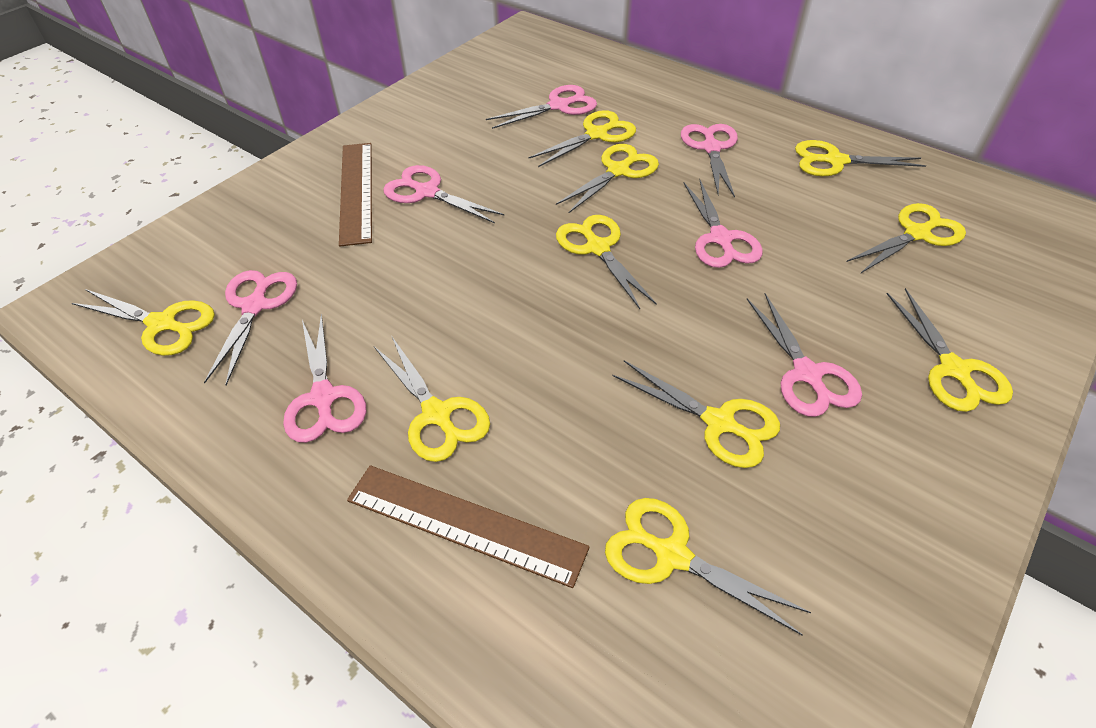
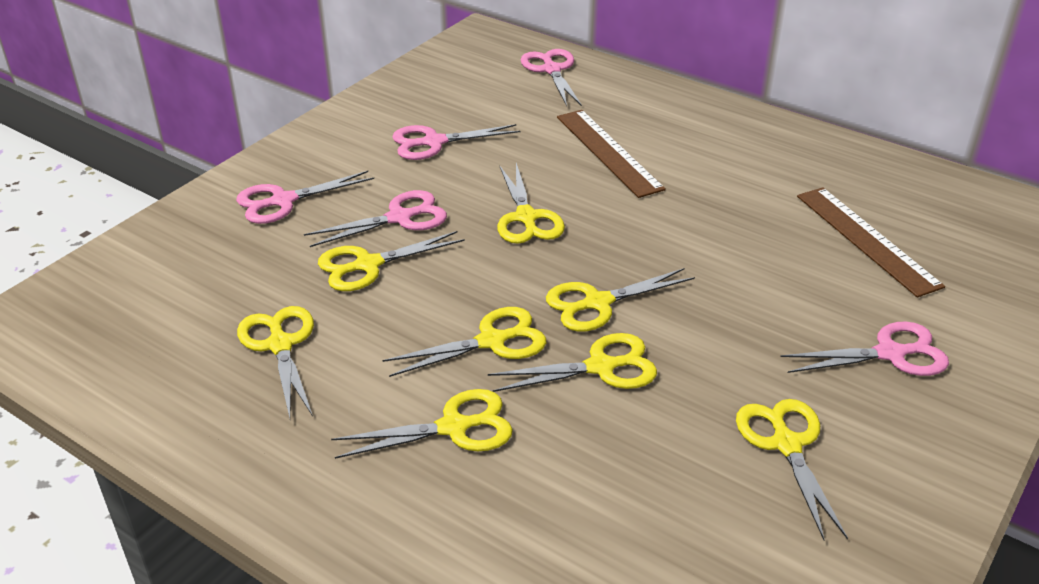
pink scissors: [204,270,297,385] [283,314,366,443] [383,165,505,223] [486,85,597,129] [681,124,738,198] [684,180,763,268] [747,293,862,417] = 7 -> [236,171,374,224] [304,190,447,247] [392,124,521,160] [521,49,582,106] [780,322,949,376] = 5
yellow scissors: [72,289,215,356] [374,337,490,462] [528,110,636,167] [556,144,659,213] [556,215,657,309] [605,498,811,636] [613,360,780,468] [795,140,926,176] [847,203,966,274] [887,288,1013,412] = 10 -> [237,306,314,418] [318,231,465,291] [331,389,513,459] [383,307,546,377] [488,333,657,392] [497,163,565,244] [546,268,695,331] [736,399,848,540] = 8

